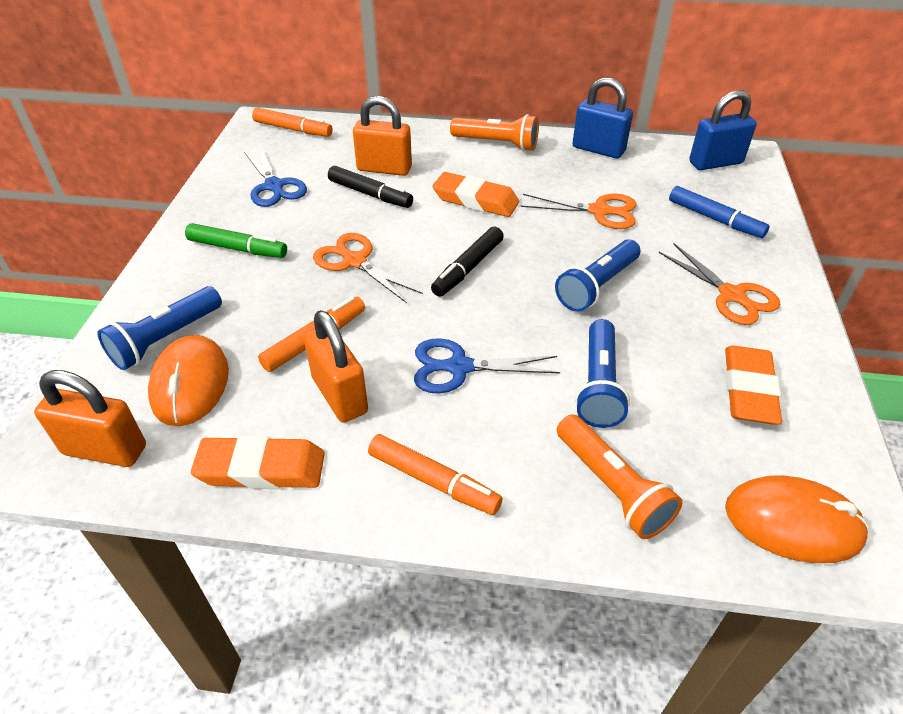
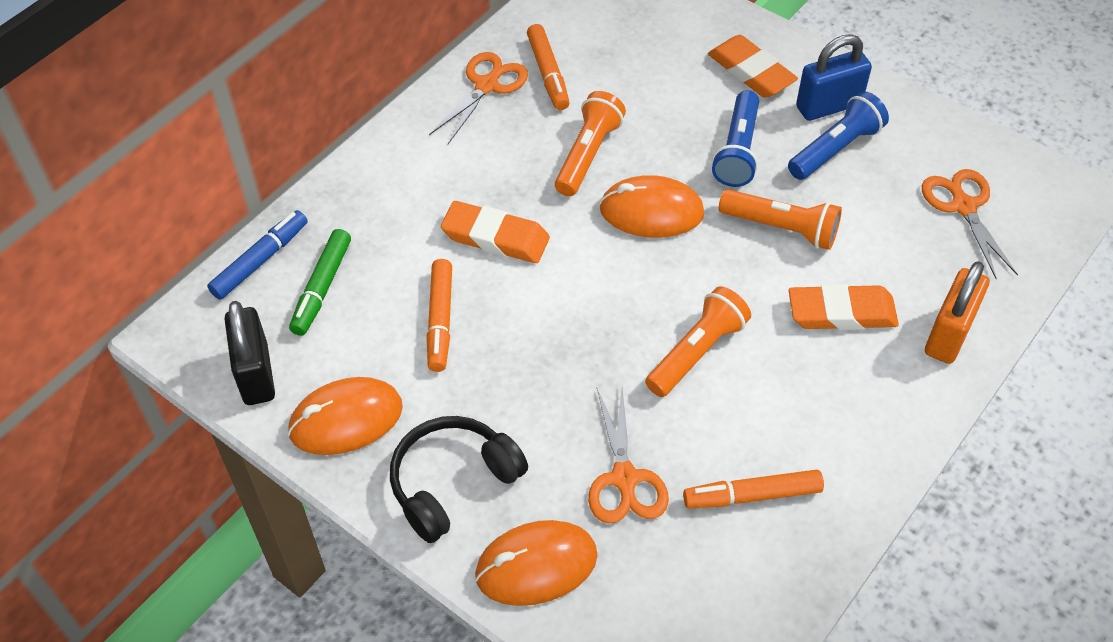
black headphones: none = 0 -> [390,416,528,543] = 1
black marker: [328,166,413,208] [431,226,504,297] = 2 -> none = 0
black padlock: none = 0 -> [224,301,275,405] = 1
blue flashlight: [97,286,222,370] [555,239,640,312] [575,319,630,428] = 3 -> [712,90,759,187] [788,92,889,180] = 2
blue padlock: [573,77,633,158] [689,90,756,170] = 2 -> [796,34,872,121] = 1
blue scissors: [244,148,307,207] [414,338,560,393] = 2 -> none = 0
orange flashlight: [450,114,539,151] [557,414,683,539] = 2 -> [555,91,626,196] [645,286,751,397] [719,189,842,250] = 3
orange mouse: [148,335,229,426] [725,475,869,563] = 2 -> [288,377,403,455] [475,520,598,606] [599,175,704,238] = 3
orange padlock: [34,370,146,467] [304,310,368,423] [353,96,412,176] = 3 -> [925,261,989,364] = 1

